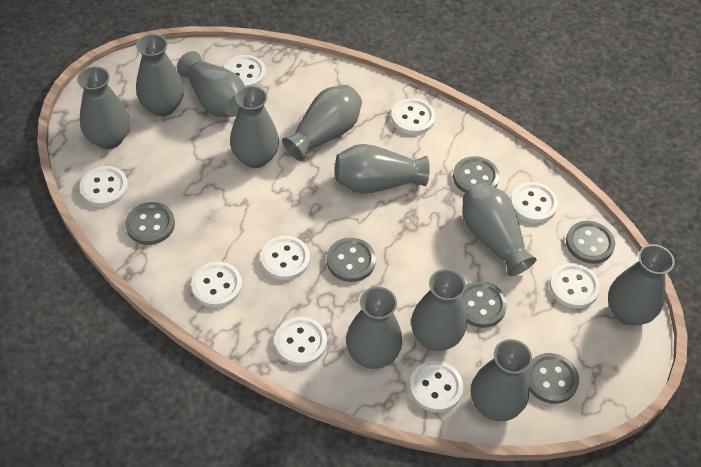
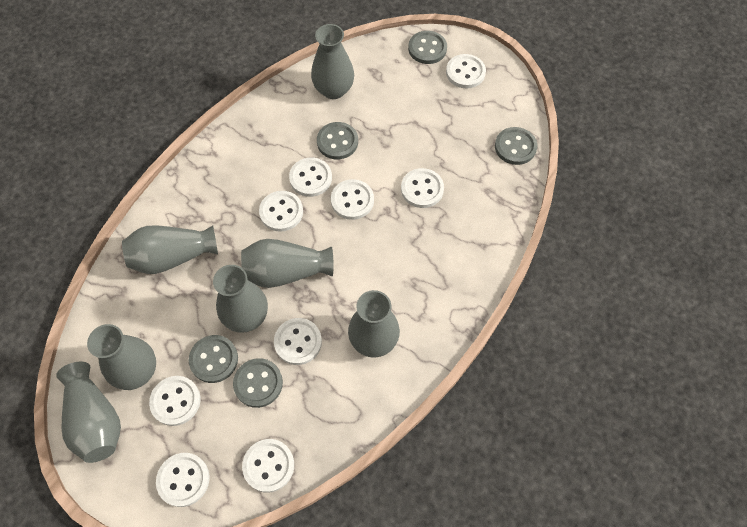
grey button: [125,202,175,245] [327,238,376,282] [453,156,499,193] [460,281,507,328] [526,353,579,404] [566,221,615,264] = 6 -> [189,335,238,383] [233,358,283,408] [317,122,358,159] [408,31,447,64] [495,127,537,165] = 5
grey vase: [77,66,130,149] [136,34,184,116] [177,51,245,117] [230,86,279,168] [282,85,362,161] [335,144,430,194] [346,287,402,369] [411,269,467,351] [463,183,536,276] [471,339,532,421] [608,244,675,325] = 11 -> [56,362,121,463] [87,324,156,390] [122,225,218,274] [213,265,268,333] [241,239,333,288] [311,24,354,99] [348,290,400,358] = 7

